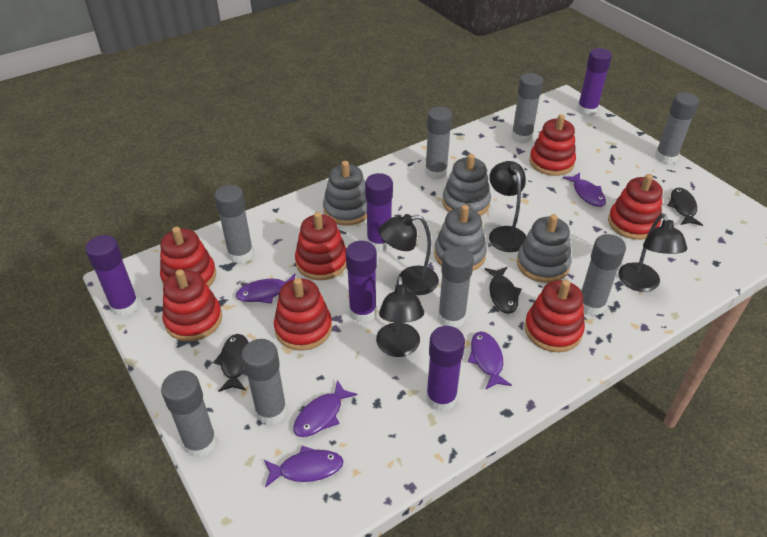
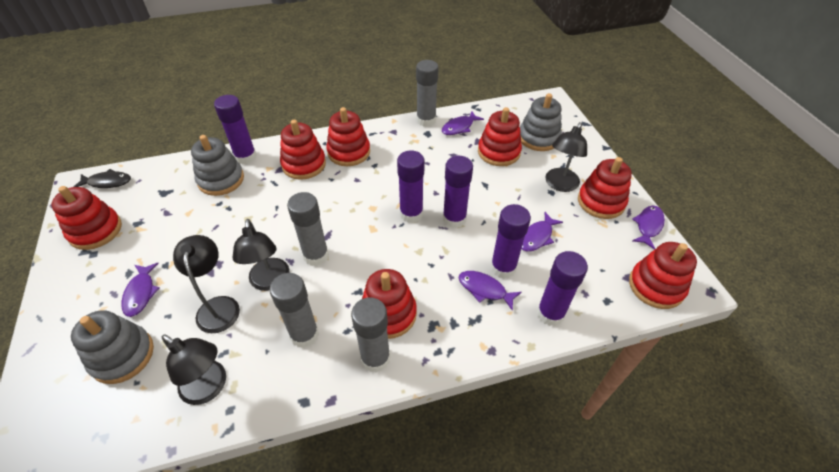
black fish: [213,334,249,392] [484,267,522,314] [667,187,703,226] = 3 -> [74,169,131,188] = 1
grey glue stick: [161,370,217,458] [214,185,254,263] [241,339,287,425] [425,106,452,179] [438,246,474,328] [511,73,543,143] [581,234,626,316] [655,92,699,164] = 8 -> [270,273,319,348] [287,192,329,266] [351,297,391,373] [416,60,439,127] = 4
grey stacking toy: [323,161,367,226] [434,205,487,271] [442,154,491,216] [517,214,571,283] = 4 -> [71,310,154,384] [191,135,244,196] [520,93,562,151] = 3

